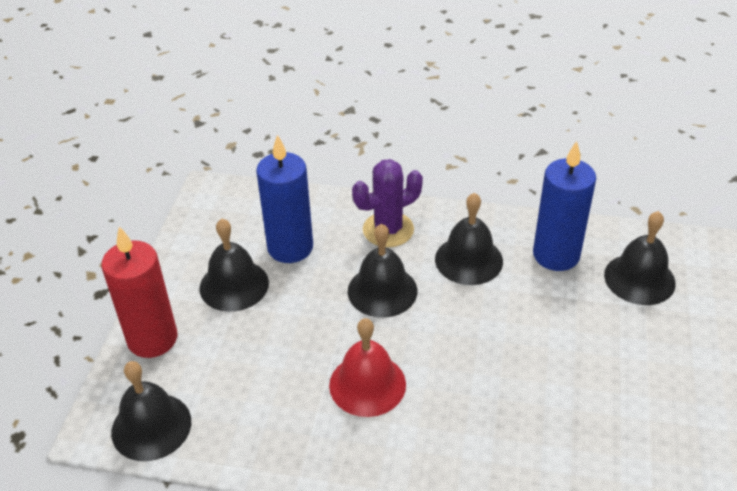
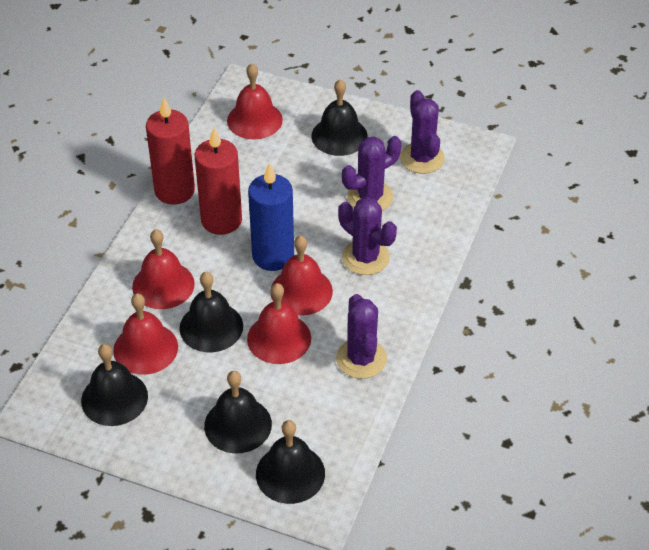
blue candle: [256,134,313,263] [533,141,596,271] = 2 -> [248,163,294,271] = 1
purple cactus: [352,159,423,247] = 1 -> [336,294,387,379] [338,197,397,275] [342,136,401,211] [400,90,445,174] = 4
red bell: [329,318,406,417] = 1 -> [113,293,178,375] [132,229,195,309] [227,63,283,140] [247,283,311,364] [270,235,333,316] = 5
red candle: [101,226,177,358] = 1 -> [146,97,195,205] [195,127,242,235] = 2

